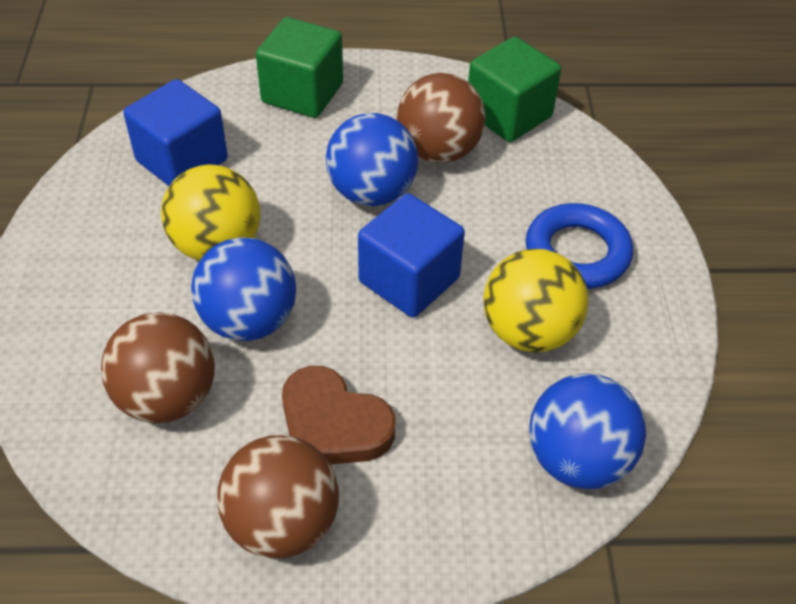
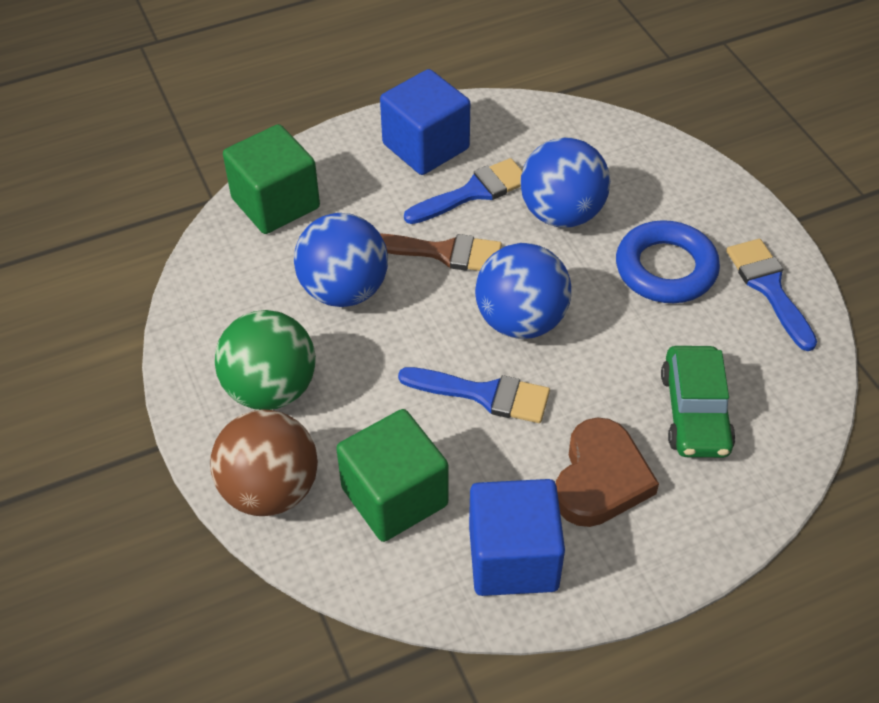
blue brush: none = 0 -> [398,367,550,423] [404,158,522,224] [726,239,817,351] = 3
brown ball: [101,312,215,423] [217,435,339,558] [397,73,486,163] = 3 -> [210,409,318,516] = 1
brown brush: none = 0 -> [380,233,502,271] = 1
green ball: none = 0 -> [215,310,316,410] = 1
green car: none = 0 -> [661,346,736,458] = 1
yellow ball: [161,164,260,261] [484,249,589,353] = 2 -> none = 0

